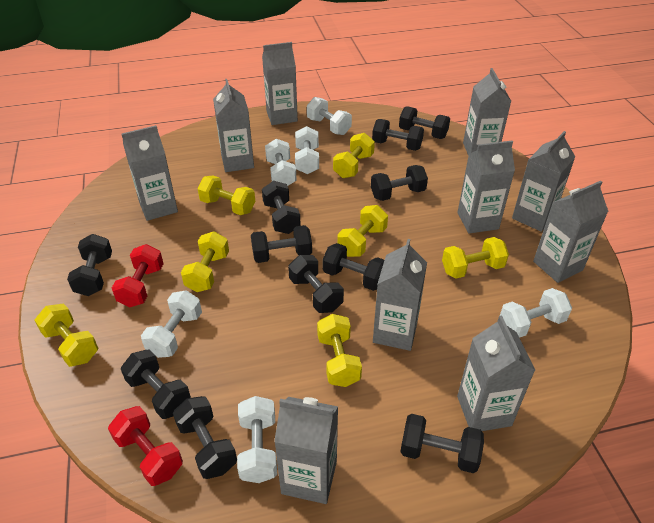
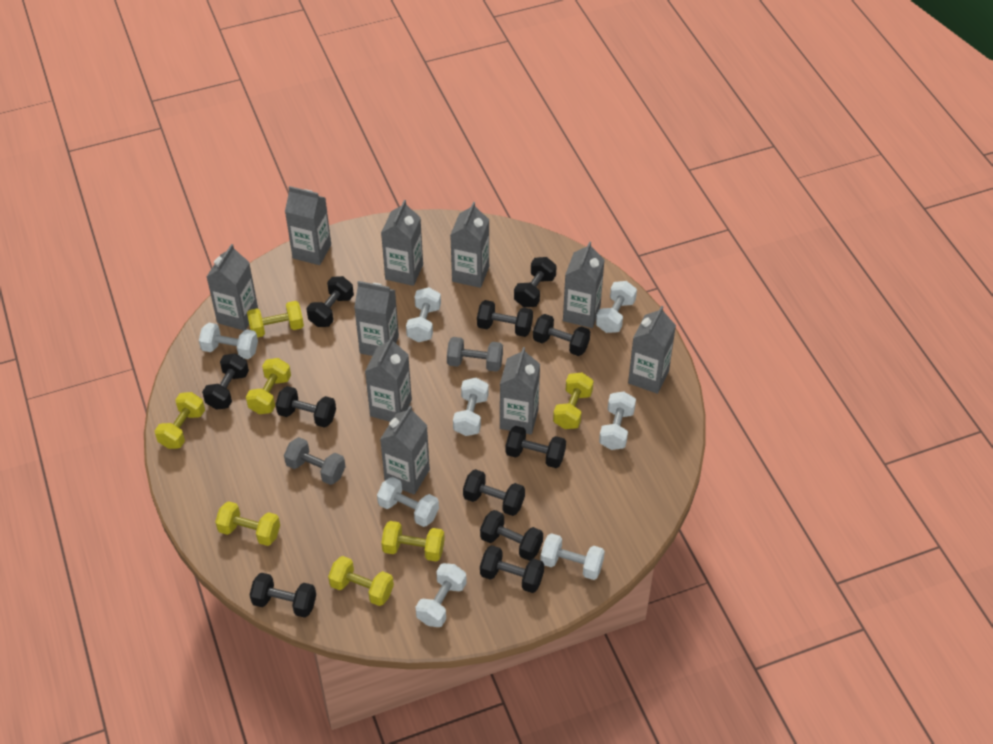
grey dumbbell: none = 0 -> [284,437,345,485] [447,337,503,372] = 2
red dumbbell: [108,406,183,486] [112,244,164,307] = 2 -> none = 0
white dumbbell: [141,290,202,358] [237,396,277,483] [265,139,297,186] [295,126,319,174] [307,97,352,135] [500,288,572,338] = 6 -> [199,323,258,359] [377,477,439,527] [406,287,441,342] [415,563,467,627] [453,378,489,436] [540,533,605,580] [596,281,637,333] [599,391,636,450] = 8

